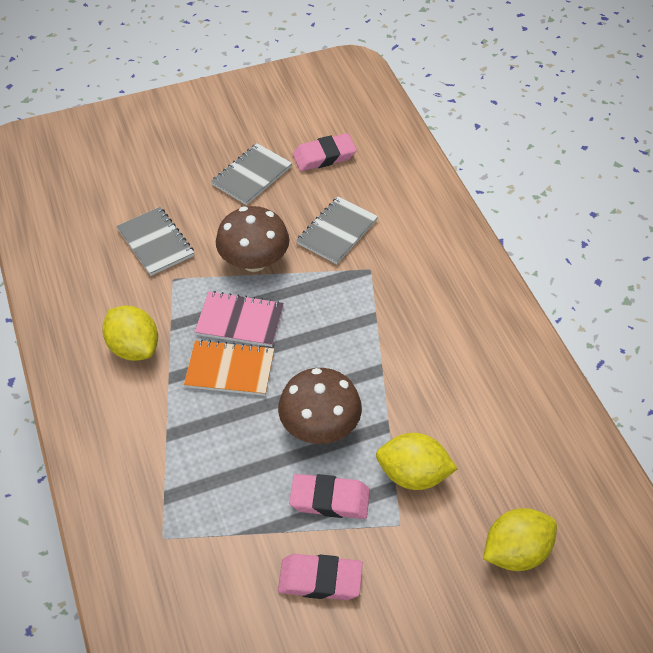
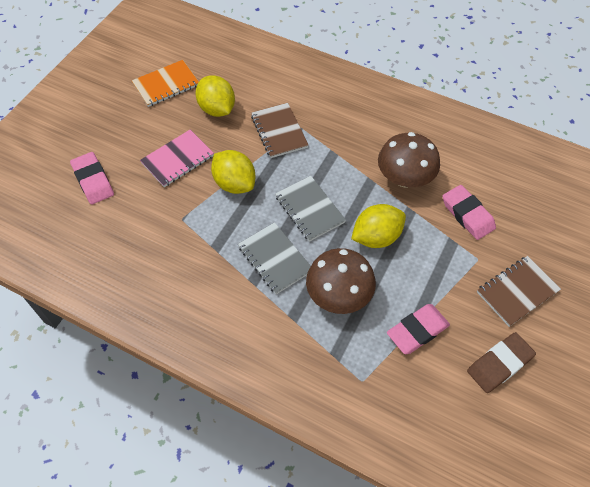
brown eraser: none = 0 -> [467,332,536,393] = 1
brown notebook: none = 0 -> [251,103,308,158] [477,256,561,327] = 2
grey notebook: [117,207,194,276] [211,143,292,205] [296,196,378,264] = 3 -> [238,222,311,294] [275,176,346,242] = 2

